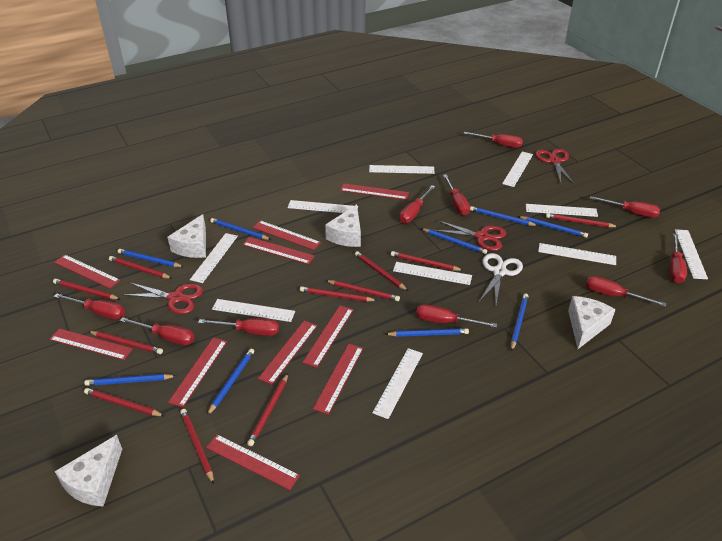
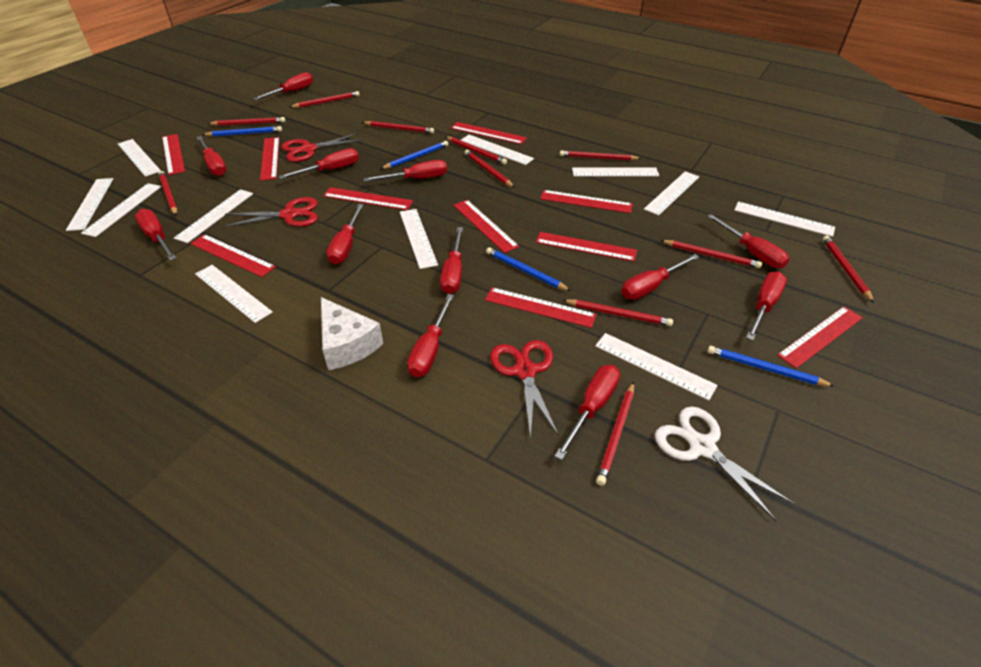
blue pencil: [84,374,176,386] [118,249,184,267] [207,349,254,416] [210,218,271,240] [386,328,469,337] [421,228,487,254] [470,206,538,226] [511,293,529,351] [518,216,588,238] = 9 -> [202,126,282,137] [381,141,449,169] [486,247,571,291] [707,346,834,386] = 4
red screwdriver: [54,293,125,319] [119,317,195,345] [198,318,279,336] [399,185,435,223] [416,304,497,328] [443,174,470,215] [464,132,523,148] [586,276,667,307] [590,196,660,218] [670,234,687,283] = 10 -> [135,209,176,261] [197,136,227,176] [253,72,313,100] [278,148,359,179] [326,204,364,264] [363,160,447,182] [407,294,454,378] [440,227,463,294] [555,365,620,460] [621,254,699,300] [707,214,790,268] [746,271,787,340] = 12
white cheese: [55,435,122,506] [167,214,206,258] [325,204,361,247] [568,296,616,349] = 4 -> [321,297,383,370] = 1
white ruler: [190,233,238,283] [212,299,295,322] [288,200,358,213] [369,165,434,174] [372,348,423,419] [393,262,472,285] [502,151,533,187] [526,204,598,217] [538,243,616,265] [675,229,708,279] = 10 -> [66,178,113,231] [81,183,161,237] [118,139,161,177] [174,189,253,243] [195,265,273,323] [400,209,438,269] [461,135,534,165] [572,167,659,177] [595,333,718,401] [644,171,699,216] [734,202,835,237] = 11

